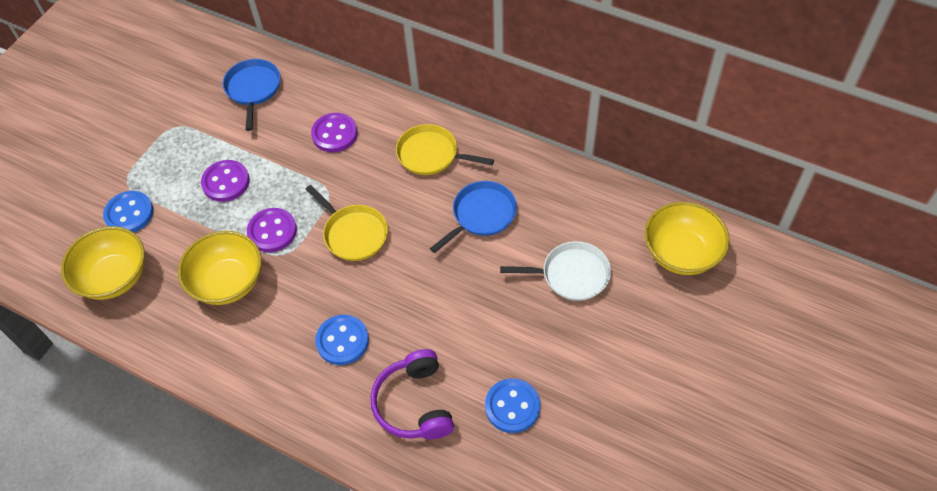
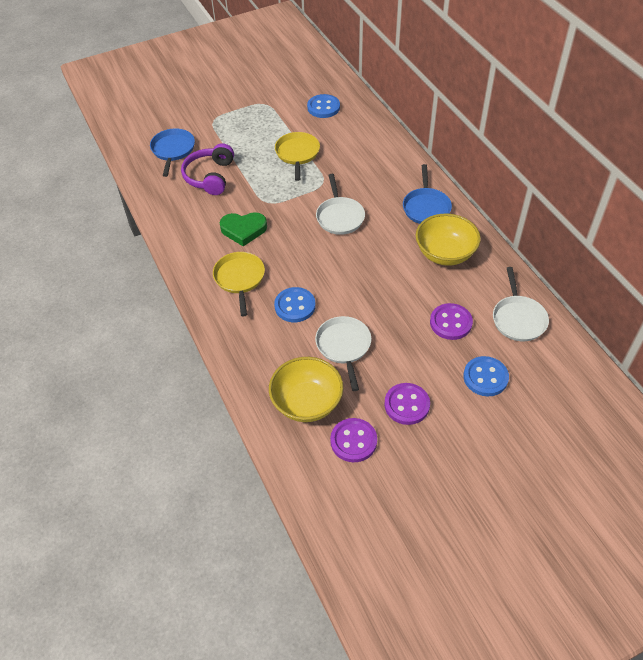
green heart: none = 0 -> [220,212,267,246] = 1
white pan: [500,241,611,301] = 1 -> [315,316,372,391] [316,174,365,235] [493,267,549,342] = 3
yellow bowl: [61,226,145,300] [178,231,262,305] [645,202,730,275] = 3 -> [269,357,343,422] [416,214,481,266] = 2

